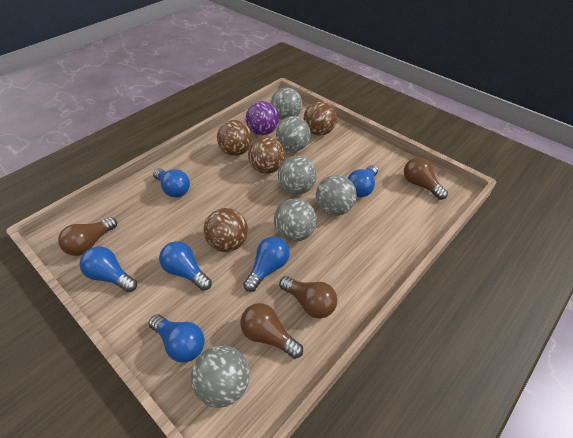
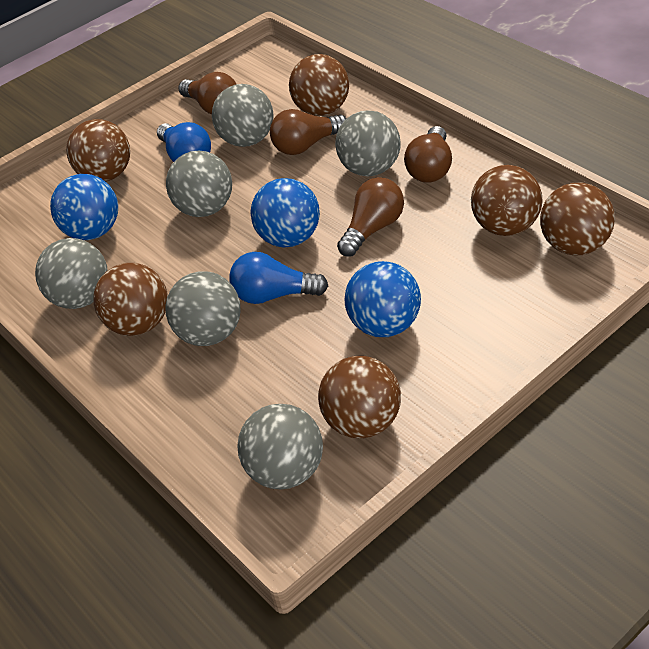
blue ball: none = 0 -> [50,174,118,240] [251,178,320,247] [345,261,421,337] = 3
blue light bulb: [79,247,137,292] [149,314,205,363] [153,168,190,197] [159,241,212,291] [243,237,289,292] [348,165,378,197] = 6 -> [157,122,211,162] [229,252,328,304] = 2
brown ball: [203,208,248,252] [217,120,252,156] [248,136,285,174] [304,101,337,136] = 4 -> [66,119,130,182] [93,263,168,336] [289,54,349,116] [318,356,401,438] [471,165,543,236] [540,183,615,256] = 6
purple ball: [246,101,279,135] = 1 -> none = 0

